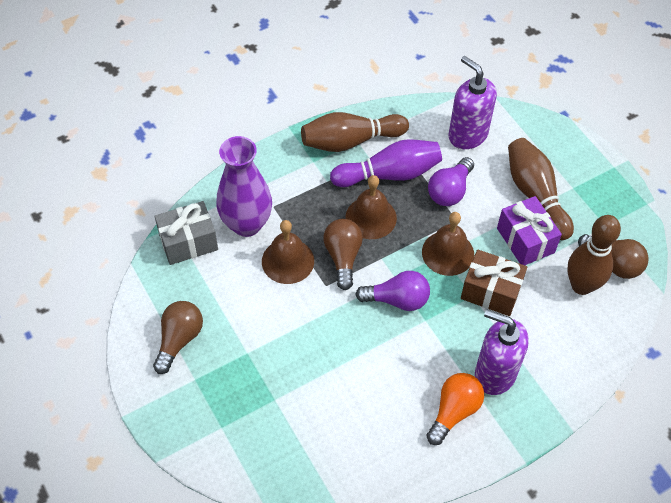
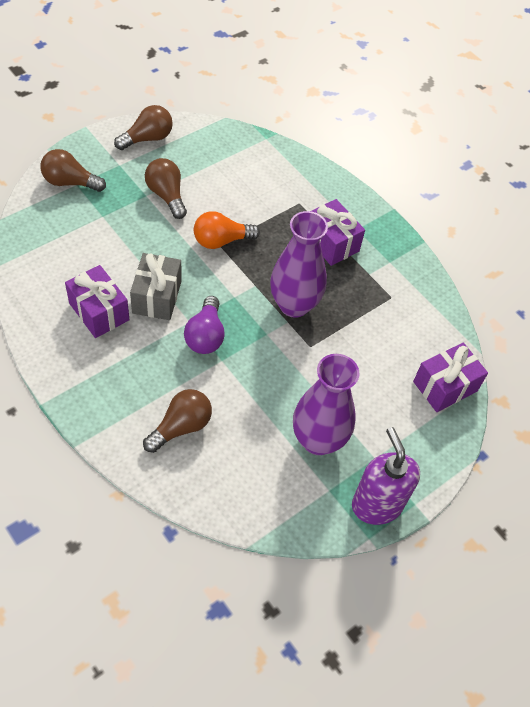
brown bell: [262,220,314,284] [345,175,397,239] [422,212,474,276] = 3 -> none = 0
brown bowling pin: [301,112,409,152] [508,138,574,240] [567,215,621,295] = 3 -> none = 0
brown gift: [461,250,527,316] = 1 -> none = 0
brown light bulb: [153,301,203,374] [323,219,363,290] [578,234,648,279] = 3 -> [40,149,106,192] [114,105,173,150] [143,389,212,453] [145,158,187,219] = 4
purple bowling pin: [330,139,442,187] = 1 -> none = 0
purple gift: [497,196,562,265] = 1 -> [65,265,130,338] [311,199,365,266] [413,342,488,412] = 3
purple light bulb: [355,271,430,311] [428,157,474,206] = 2 -> [184,296,225,354] = 1
purple soap dispenser: [448,56,497,149] [475,309,529,395] = 2 -> [352,427,420,525] = 1
purple vase: [216,136,272,237] = 1 -> [270,211,328,318] [293,354,359,455] = 2

